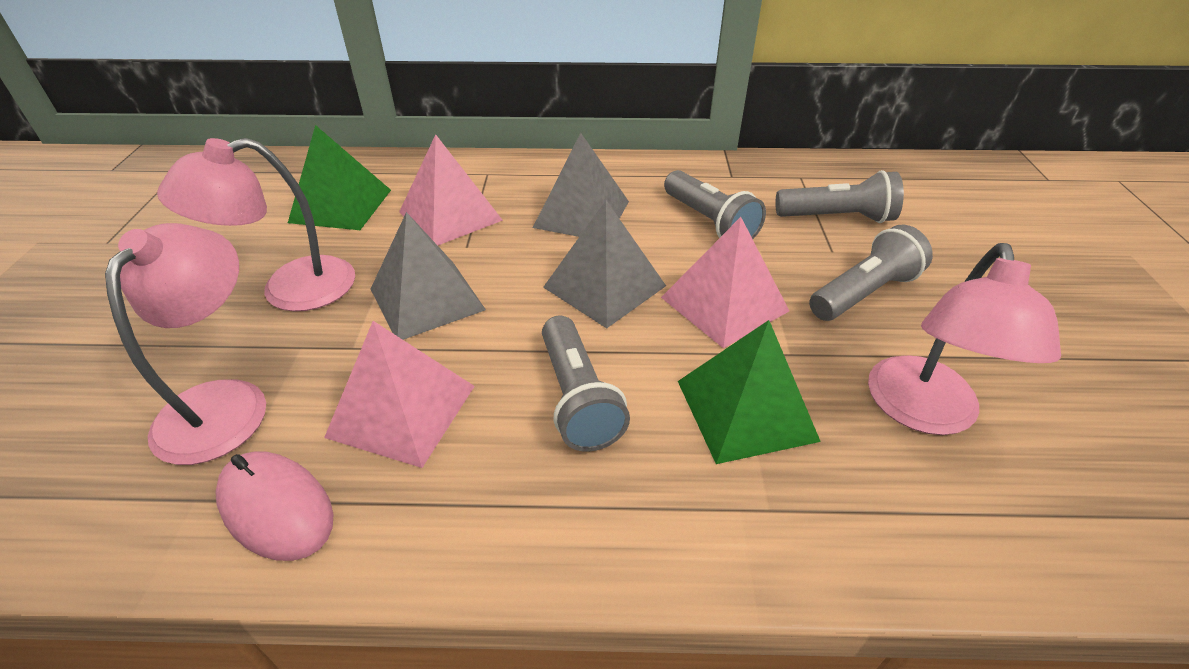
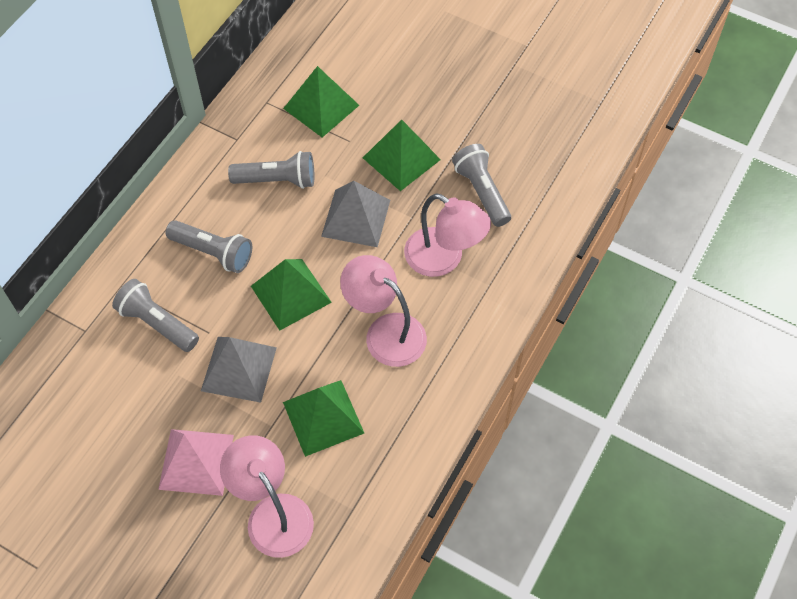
green pyramid: [288,125,391,230] [678,320,821,464] = 2 -> [251,259,332,331] [283,66,359,137] [283,380,364,457] [363,119,441,191] = 4
grey pyramid: [371,212,486,340] [533,133,629,237] [543,200,666,328] = 3 -> [201,337,276,403] [321,181,390,247] = 2
pink mouse: [215,451,333,561] = 1 -> none = 0
pink pyramid: [324,321,475,468] [399,134,503,245] [661,217,789,348] = 3 -> [158,429,234,496] = 1

